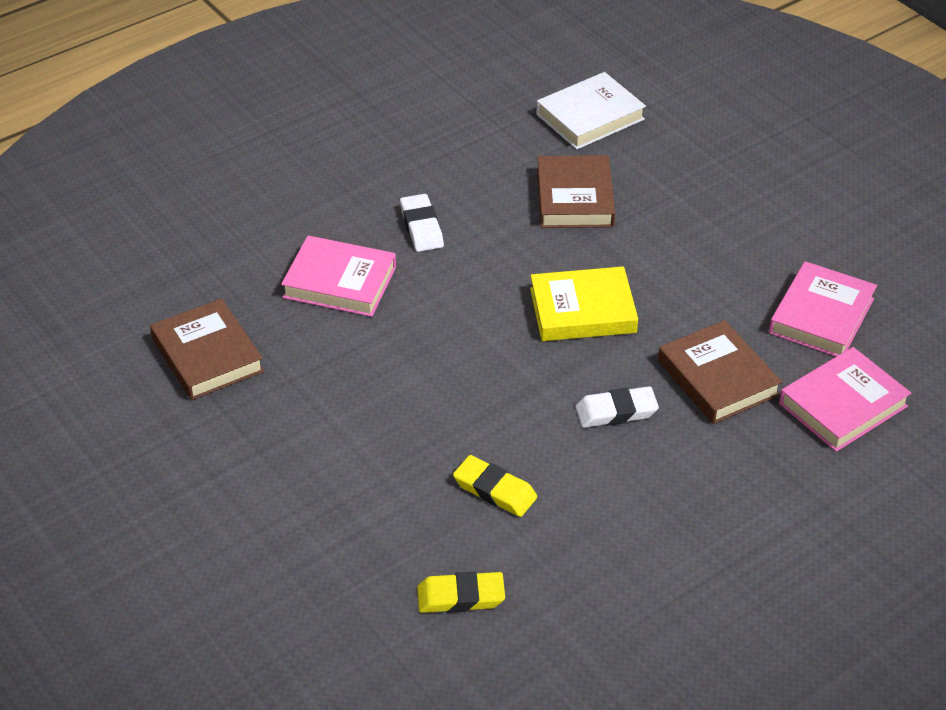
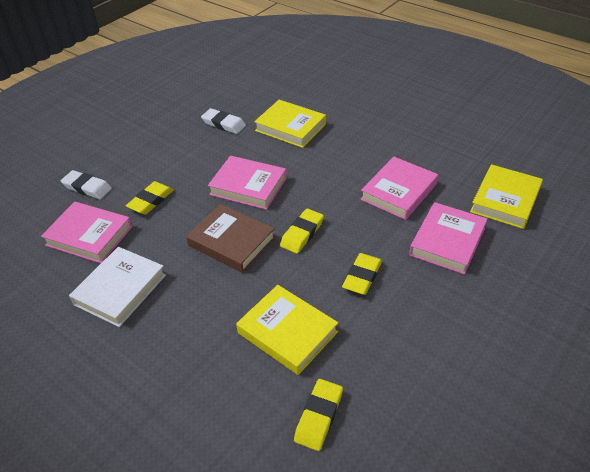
brown book: [150,298,264,400] [537,155,615,228] [658,320,782,424] = 3 -> [186,204,275,273] = 1
pink book: [281,236,396,317] [769,261,877,356] [779,347,911,452] = 3 -> [41,202,132,263] [208,156,287,210] [360,157,438,220] [409,202,488,275] = 4
yellow book: [530,266,638,341] = 1 -> [236,285,338,375] [254,100,326,148] [470,164,543,229] = 3
yellow eraser: [417,572,505,613] [453,455,537,517] = 2 -> [126,181,174,215] [280,209,324,254] [294,379,343,451] [342,253,382,295] = 4

